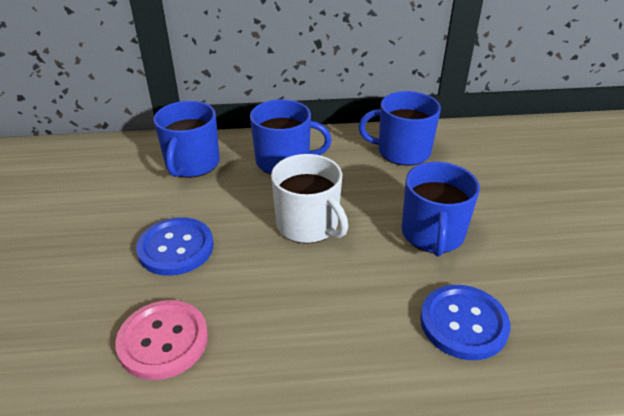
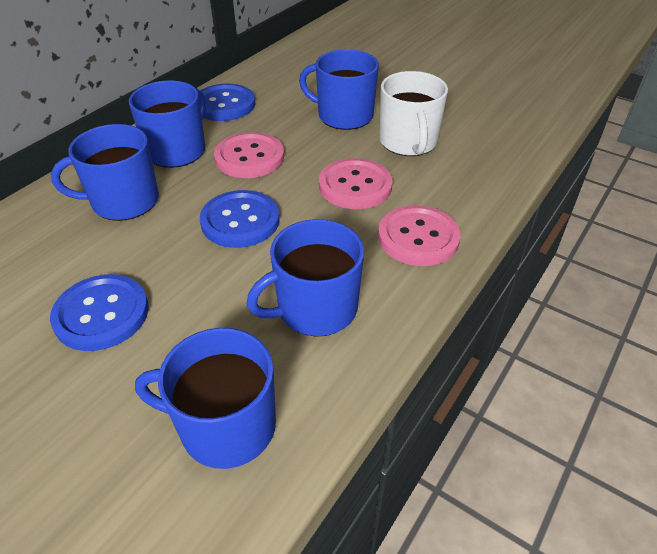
blue button: [136,217,214,276] [420,285,510,360] = 2 -> [50,274,149,351] [200,84,255,121] [200,190,280,248] = 3
blue mug: [153,101,219,178] [250,99,332,174] [358,91,441,166] [402,162,480,257] = 4 -> [51,124,159,221] [129,80,206,168] [135,328,276,469] [247,219,364,337] [299,49,379,130] = 5
pink button: [115,300,208,380] = 1 -> [214,132,284,178] [319,158,393,209] [378,205,461,266] = 3

